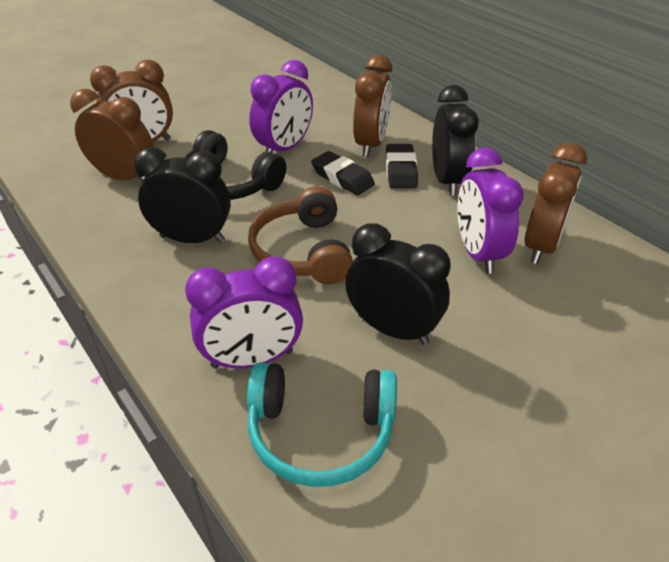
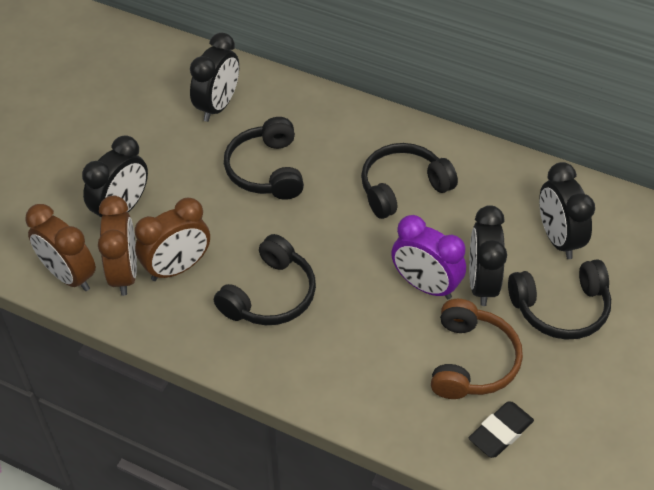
black clock: [134,147,231,243] [345,223,451,345] [432,85,479,195] = 3 -> [82,135,148,218] [190,33,239,122] [469,205,507,306] [539,162,595,259] = 4
black eraser: [311,151,375,195] [386,144,418,189] = 2 -> [469,401,534,458] = 1
black headphones: [184,130,286,200] = 1 -> [214,234,316,325] [224,117,304,200] [361,143,458,219] [508,259,611,340] = 4
brown clock: [70,89,153,181] [90,60,173,142] [353,55,392,157] [525,142,587,264] = 4 -> [25,204,96,291] [98,196,137,296] [135,197,210,281] = 3
purple clock: [185,256,303,369] [249,60,313,153] [457,147,524,274] = 3 -> [391,215,466,299] = 1
turquoise headphones: [247,362,397,487] = 1 -> none = 0

